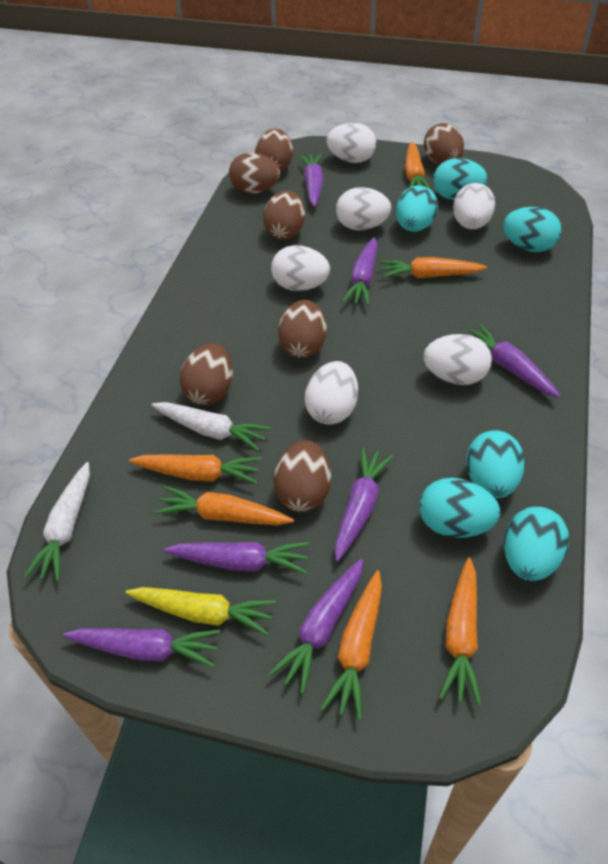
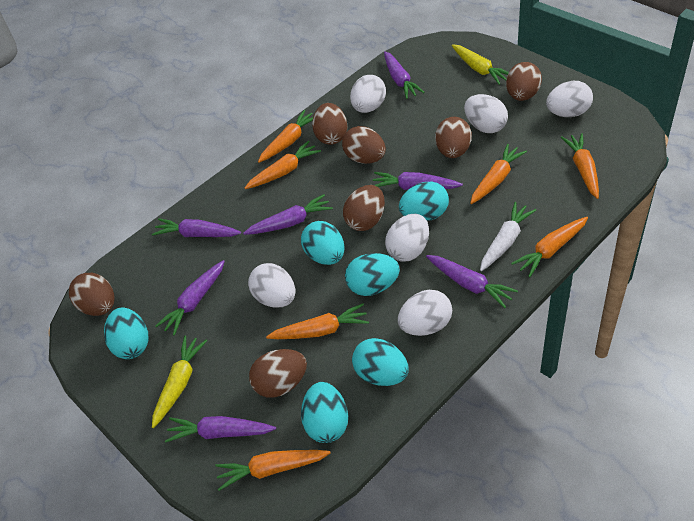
orange carrot: [129,454,262,484] [154,486,294,525] [321,570,382,720] [379,257,487,278] [405,142,431,190] [439,557,481,706] = 6 -> [215,450,331,491] [245,141,321,189] [258,110,313,163] [266,304,369,339] [470,144,527,204] [511,217,588,277] [561,133,599,199] = 7
white carrot: [24,462,90,582] [151,402,271,451] = 2 -> [480,202,536,271] = 1
yellow carrot: [125,587,276,636] = 1 -> [152,336,207,428] [451,44,509,85] = 2

